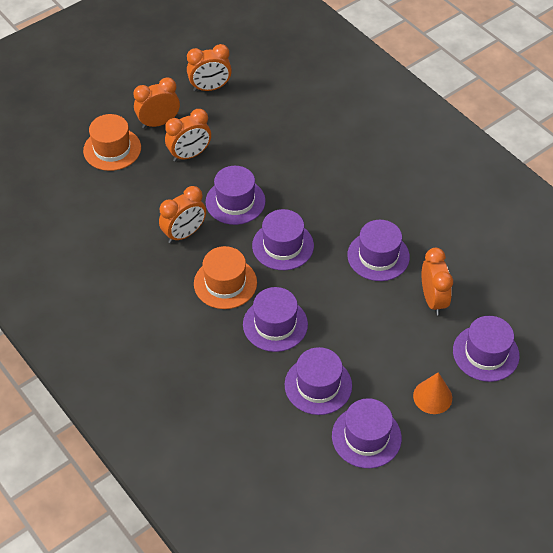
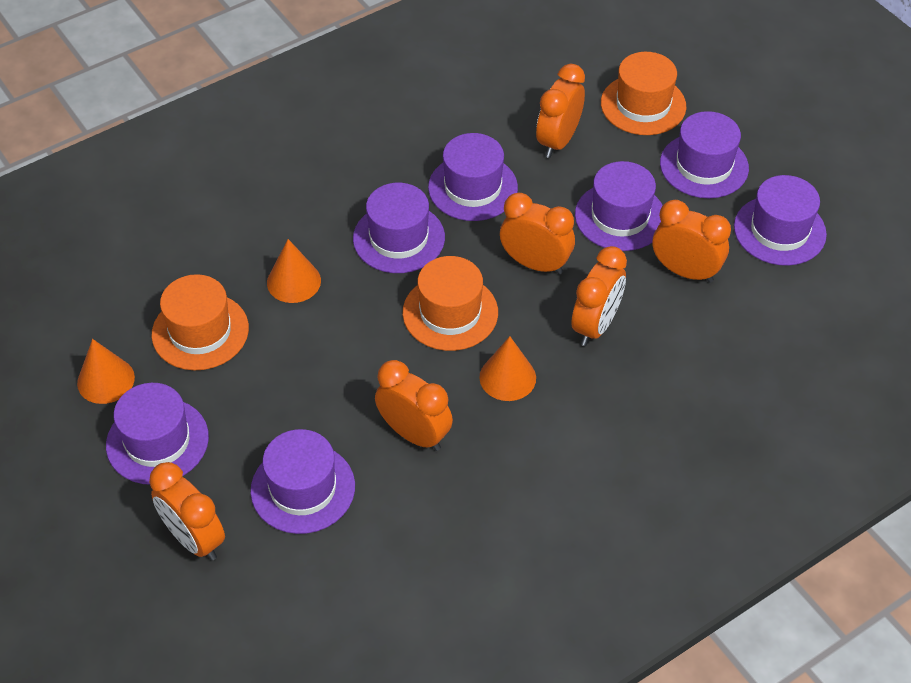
orange clock: [133,77,180,129] [159,186,206,243] [165,109,211,162] [187,44,232,92] [422,248,453,315] = 5 -> [149,462,225,560] [375,360,453,451] [500,193,575,274] [536,64,585,158] [571,246,627,346] [653,200,731,283] = 6
orange cone: [413,372,452,414] = 1 -> [77,339,135,404] [267,239,321,303] [479,336,536,401] = 3
orange hat: [83,114,141,171] [194,246,257,309] = 2 -> [151,274,249,371] [403,256,498,351] [601,52,686,135] = 3

